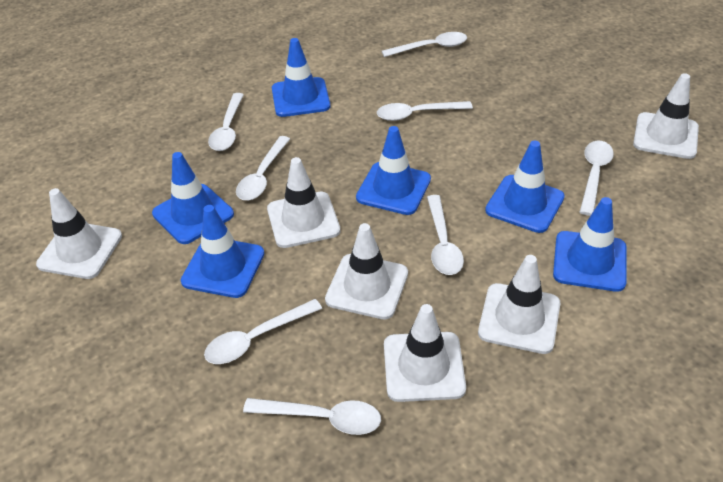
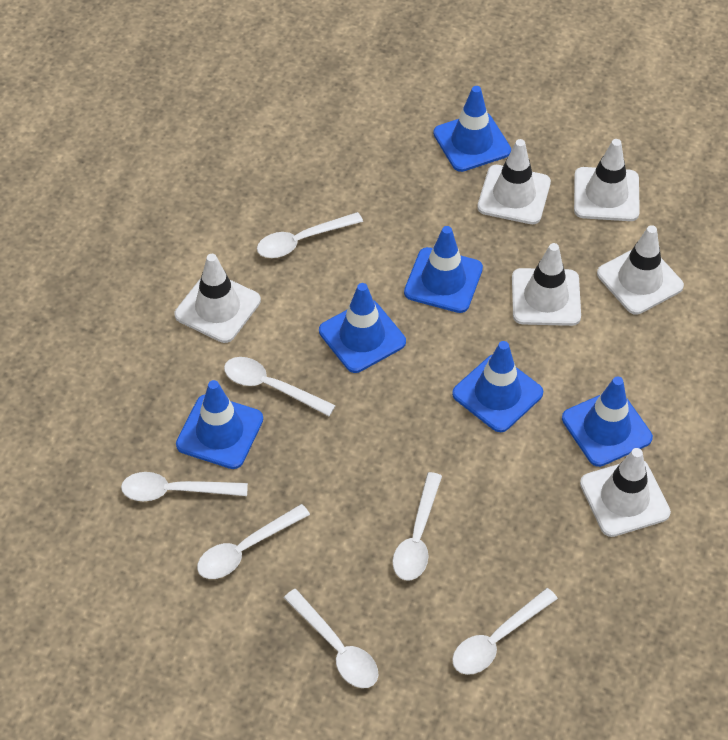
white spoon: [204,299,322,364] [208,93,244,151] [236,136,290,200] [243,398,381,435] [377,101,473,121] [382,32,467,57] [427,195,464,275] [580,141,614,216] = 8 -> [121,472,248,501] [197,504,310,579] [224,357,336,416] [257,212,363,258] [284,589,378,688] [393,472,442,580] [452,588,558,675] = 7

